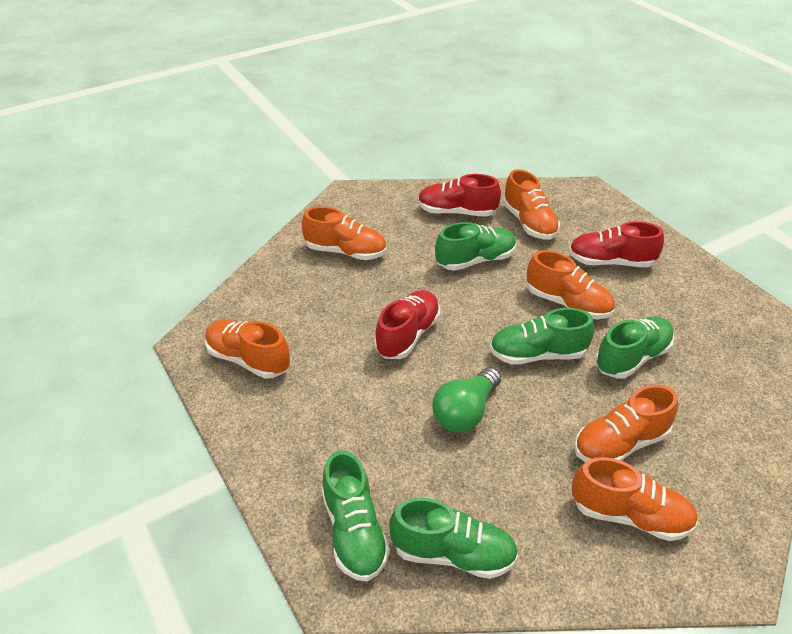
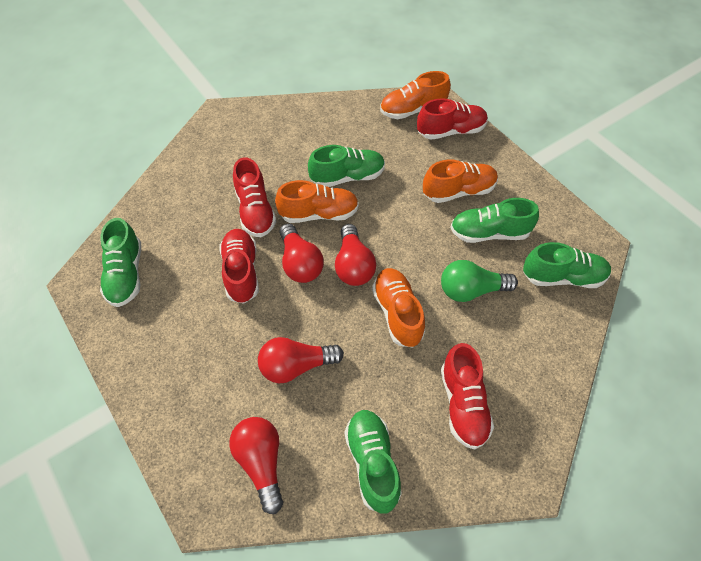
orange shoe: [205,320,290,379] [302,206,386,260] [503,169,560,239] [527,250,615,319] [572,457,698,541] [574,385,678,462] = 6 -> [275,180,359,223] [372,268,425,347] [380,71,451,119] [423,159,498,203] = 4
red light bulb: none = 0 -> [229,417,283,514] [258,337,344,383] [280,223,324,283] [335,224,376,286] = 4
red shoe: [375,290,440,359] [418,174,501,217] [569,221,664,267] = 3 -> [219,229,259,304] [233,157,276,237] [417,99,488,140] [441,343,494,450] = 4

